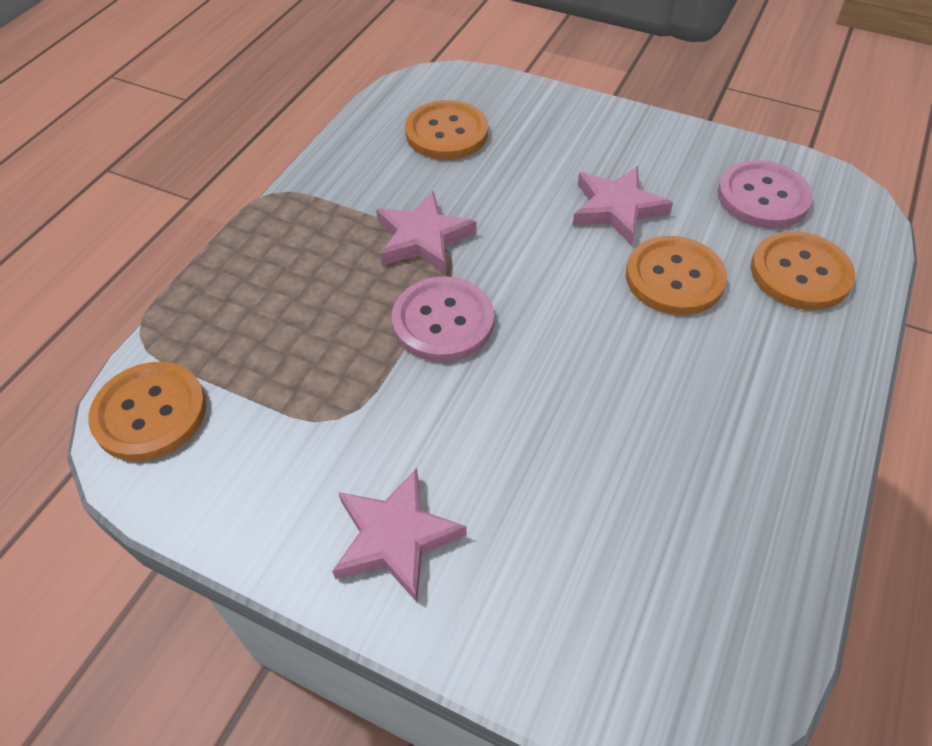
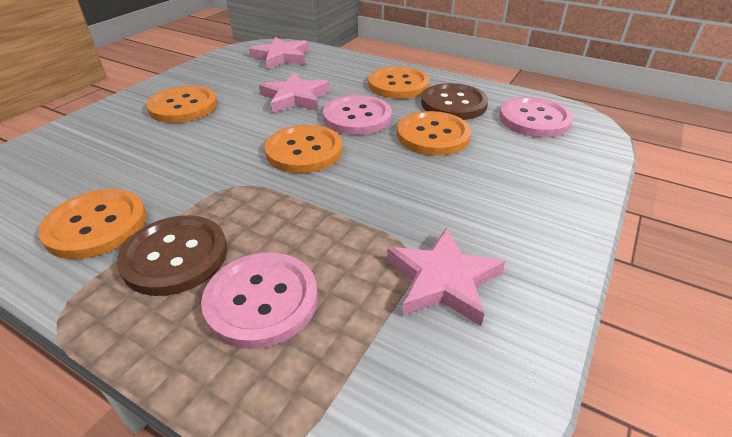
brown button: none = 0 -> [117,215,227,296] [421,83,488,120] = 2
orange button: [88,362,206,461] [405,100,488,160] [626,236,727,315] [751,231,855,310] = 4 -> [38,189,147,259] [146,86,218,123] [264,125,343,173] [368,66,430,99] [397,111,471,156] = 5
pink button: [392,276,494,362] [718,160,813,228] = 2 -> [201,252,318,349] [323,95,392,135] [499,97,573,137] = 3

